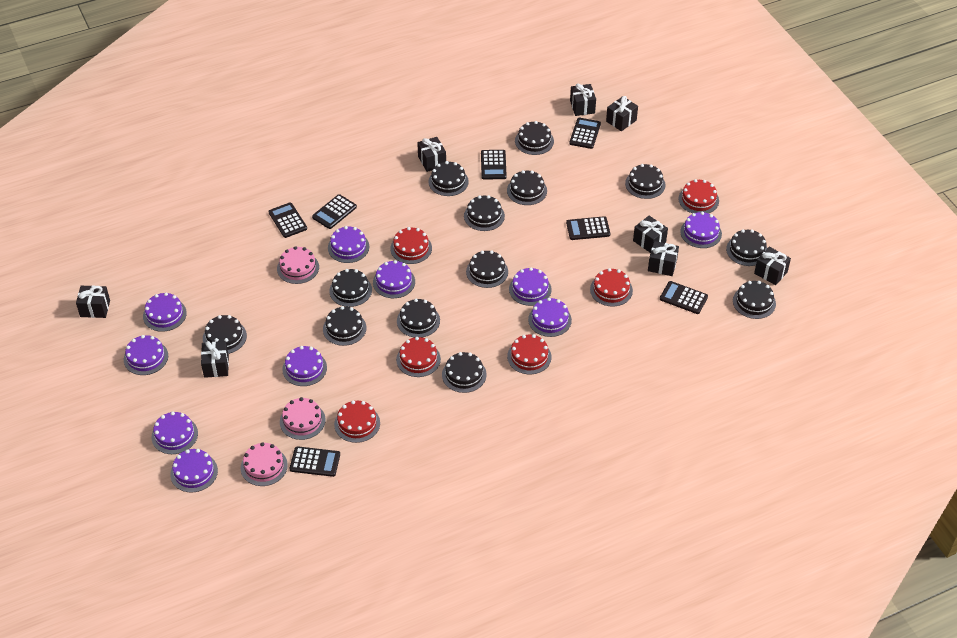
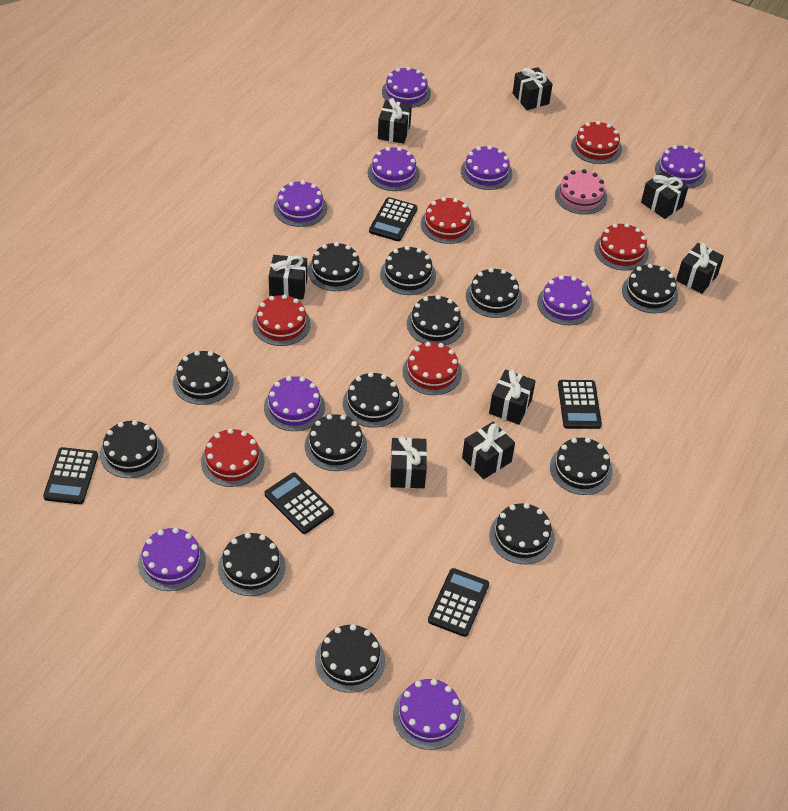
black calculator: [268,202,307,238] [290,446,340,477] [312,194,357,229] [481,150,507,179] [566,216,610,240] [569,118,601,149] [660,281,708,314] = 7 -> [43,447,98,504] [265,472,334,534] [369,197,417,241] [428,568,489,637] [558,380,602,429] = 5
pink cake: [241,442,288,486] [277,246,319,284] [280,397,326,440] = 3 -> [555,169,607,215] = 1
purple cake: [124,335,168,375] [143,292,187,332] [152,412,198,454] [170,449,218,493] [282,346,327,386] [328,226,369,263] [373,260,415,298] [509,267,552,306] [528,298,572,337] [680,212,722,248] = 10 -> [138,528,206,591] [264,376,325,431] [274,180,327,227] [368,147,420,191] [382,67,431,108] [393,679,465,750] [461,145,512,190] [537,275,594,325] [655,145,707,189] = 9

